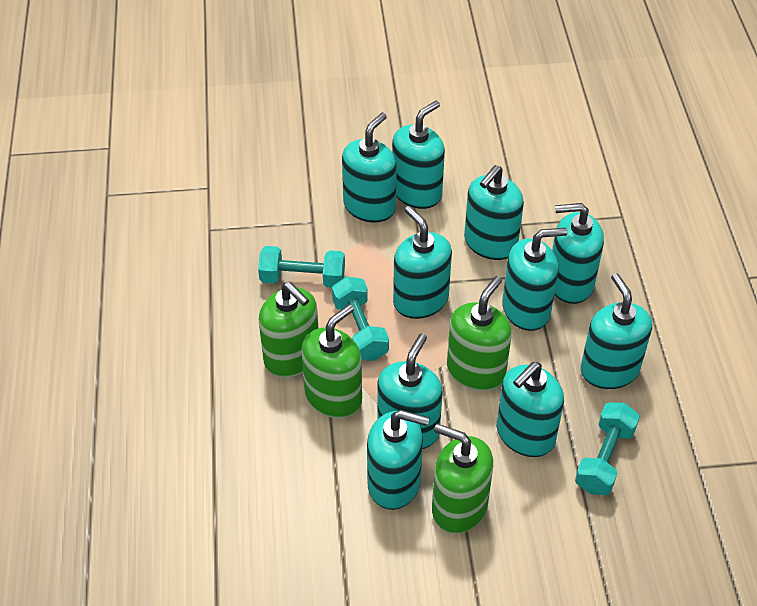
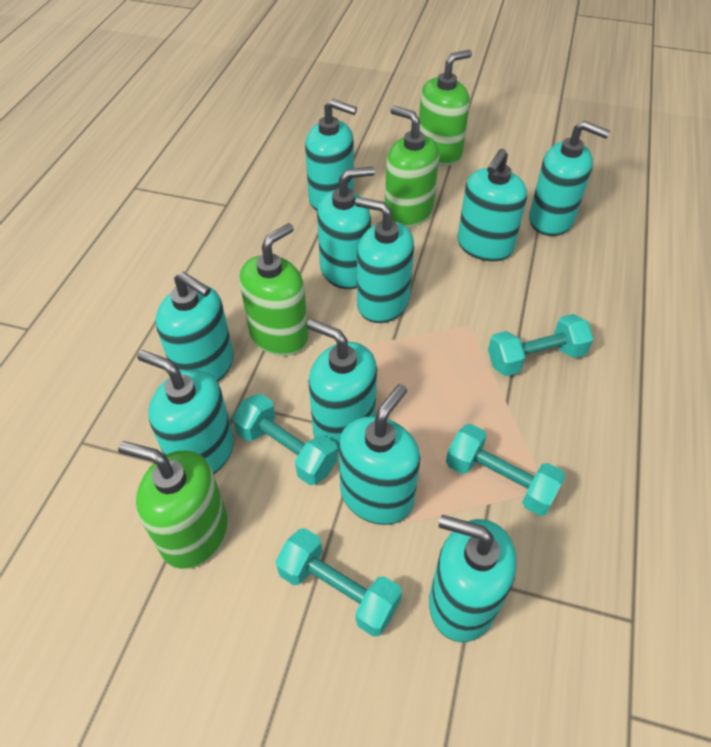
turquoise dumbbell: [258,246,345,288] [332,277,389,361] [575,402,640,495] = 3 -> [232,394,338,485] [276,528,402,637] [446,424,566,516] [488,314,593,376] = 4

